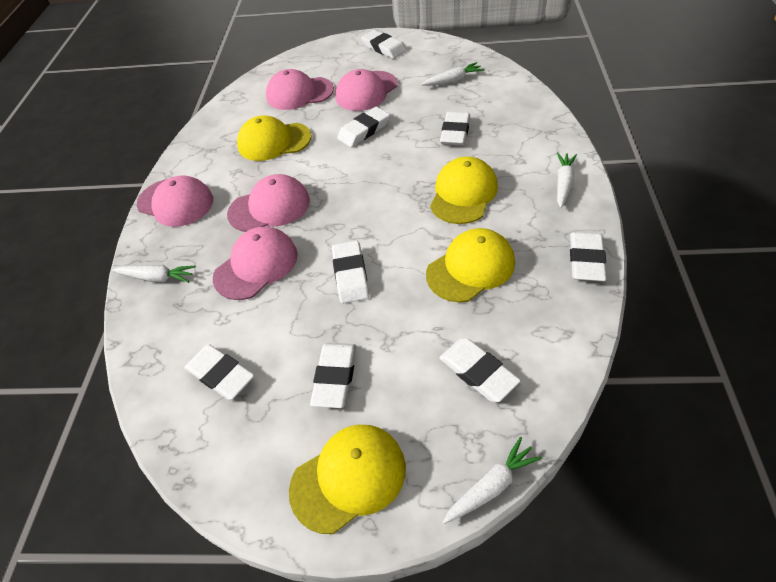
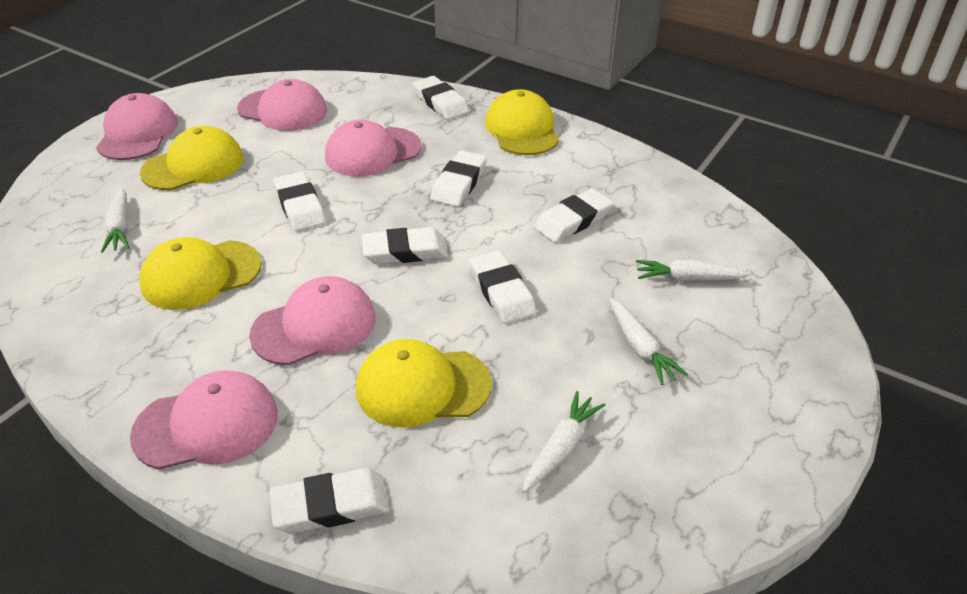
white eraser: [184,344,254,400] [310,343,356,408] [332,241,369,304] [337,107,390,147] [361,30,406,59] [439,338,521,402] [440,112,470,146] [570,232,607,281] = 8 -> [270,468,389,533] [273,172,326,231] [362,227,448,264] [412,76,469,120] [431,150,487,207] [469,250,537,324] [534,188,613,243] = 7

